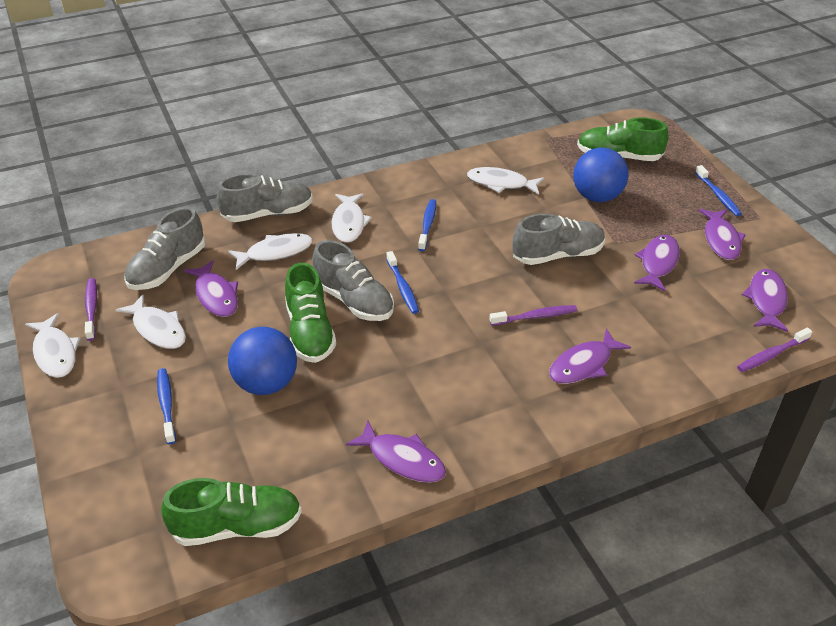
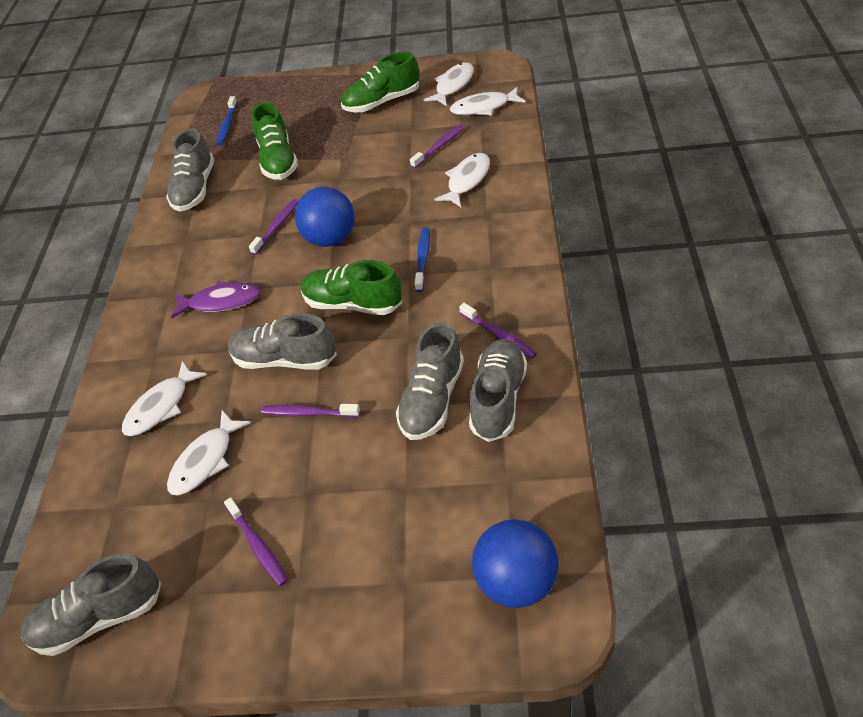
blue toothbrush: [157,368,176,444] [387,251,419,314] [418,199,436,251] [695,165,742,216] = 4 -> [216,96,237,146] [415,227,430,292] = 2
grey shoe: [124,207,205,290] [217,174,313,222] [312,240,394,321] [513,214,605,265] = 4 -> [20,554,161,656] [166,128,214,212] [228,313,337,370] [396,322,464,440] [469,339,527,442] = 5
purple fish: [184,260,238,317] [346,420,446,483] [549,329,631,384] [634,235,680,292] [698,209,746,260] [742,269,788,332] = 6 -> [171,280,260,318] = 1
purple toothbrush: [85,278,97,341] [489,305,577,326] [737,327,812,372] = 3 -> [224,497,288,586] [249,199,298,255] [261,404,360,417] [410,124,465,169] [459,303,537,359] = 5

